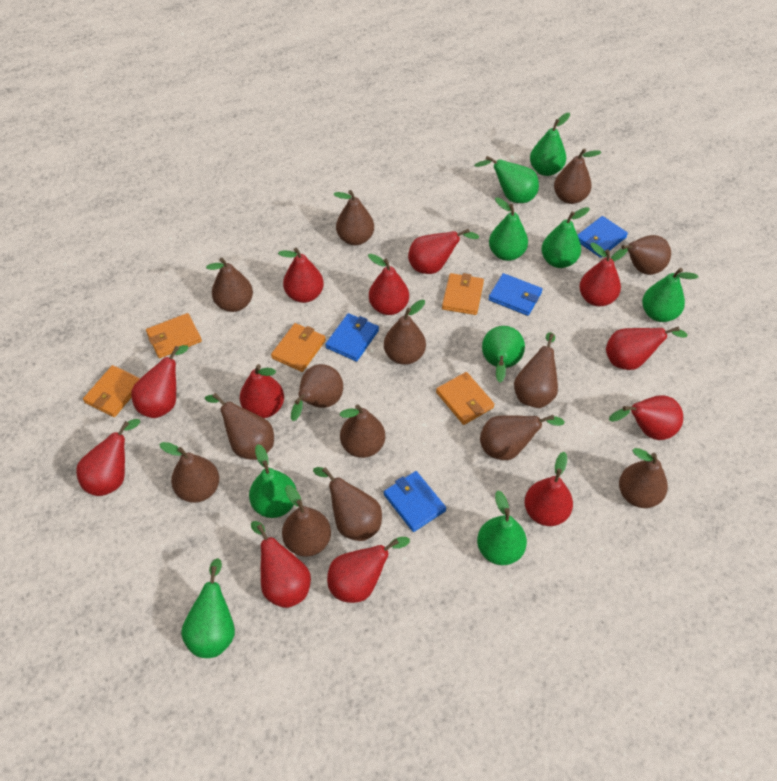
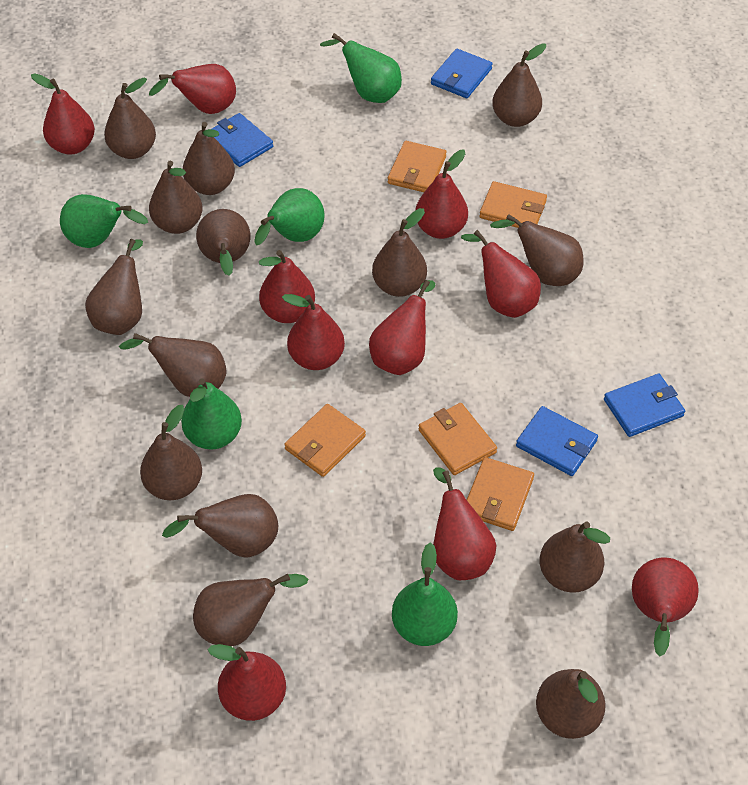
green pear: [181,558,235,658] [249,444,296,518] [474,156,539,203] [477,490,527,565] [482,326,525,383] [489,198,528,261] [530,113,570,176] [541,207,590,268] [642,268,698,322] = 9 -> [60,194,148,248] [181,378,242,450] [254,188,325,246] [320,33,402,103] [392,542,458,646] = 5
red pear: [76,419,140,496] [131,345,189,418] [240,364,284,418] [251,521,311,608] [278,248,324,303] [327,537,410,603] [368,254,409,315] [408,229,479,274] [525,452,573,526] [579,243,621,306] [606,326,687,370] [609,395,683,440] = 12 -> [31,74,95,155] [149,64,236,114] [207,644,286,721] [259,250,315,323] [282,294,345,370] [369,280,435,375] [415,150,468,239] [433,467,496,580] [461,230,541,318] [632,557,699,656] = 10

